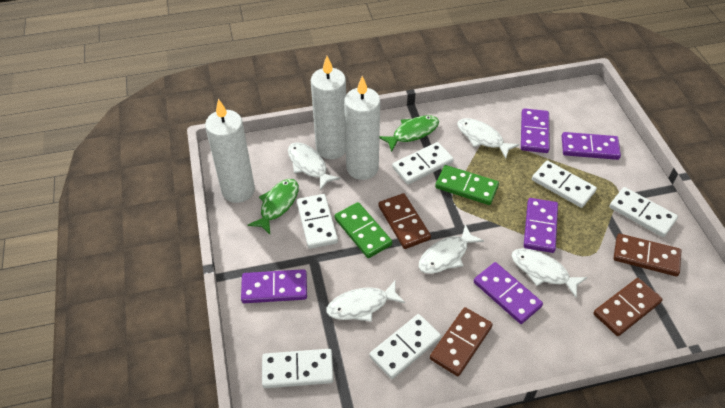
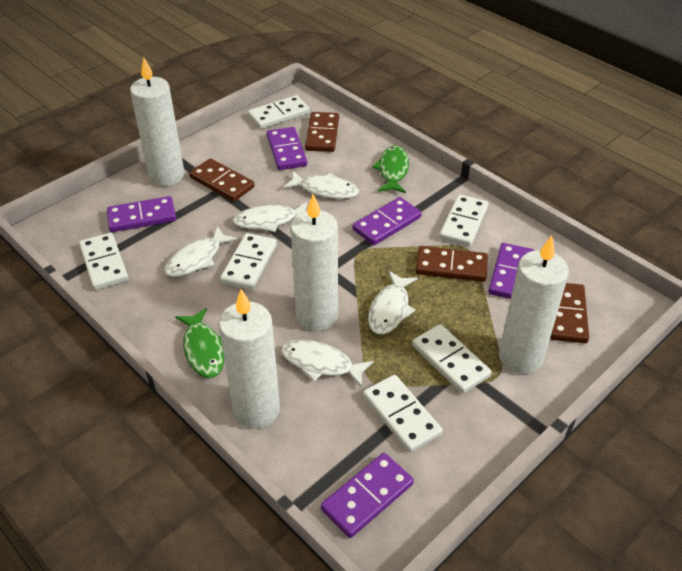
green domino: [334,202,393,258] [435,165,499,205] = 2 -> none = 0
white candle: [205,99,255,203] [311,56,346,159] [344,76,380,180] = 3 -> [130,57,184,186] [219,289,280,428] [291,194,338,331] [499,235,569,374] = 4

